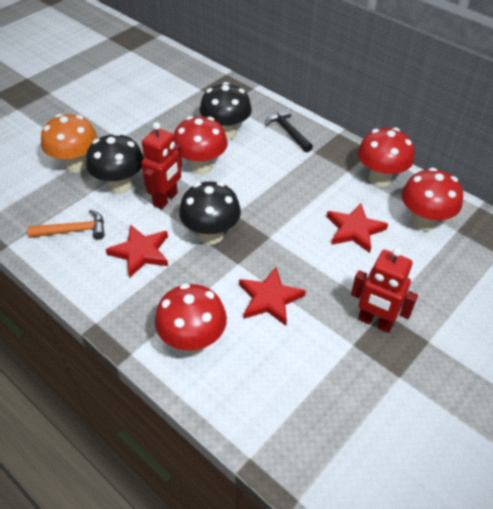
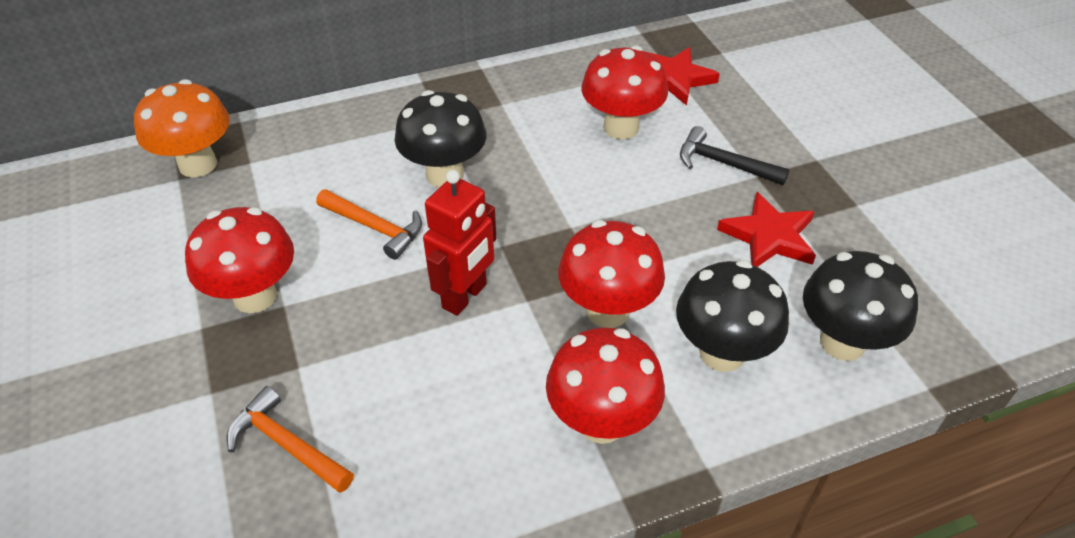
orange hammer: [27,209,105,240] = 1 -> [227,386,354,493] [316,189,422,260] = 2
red robot: [141,122,182,209] [351,248,418,333] = 2 -> [423,170,496,316] = 1
red star: [106,225,168,278] [239,267,306,326] [327,203,388,253] = 3 -> [647,47,720,106] [717,192,816,267] = 2

